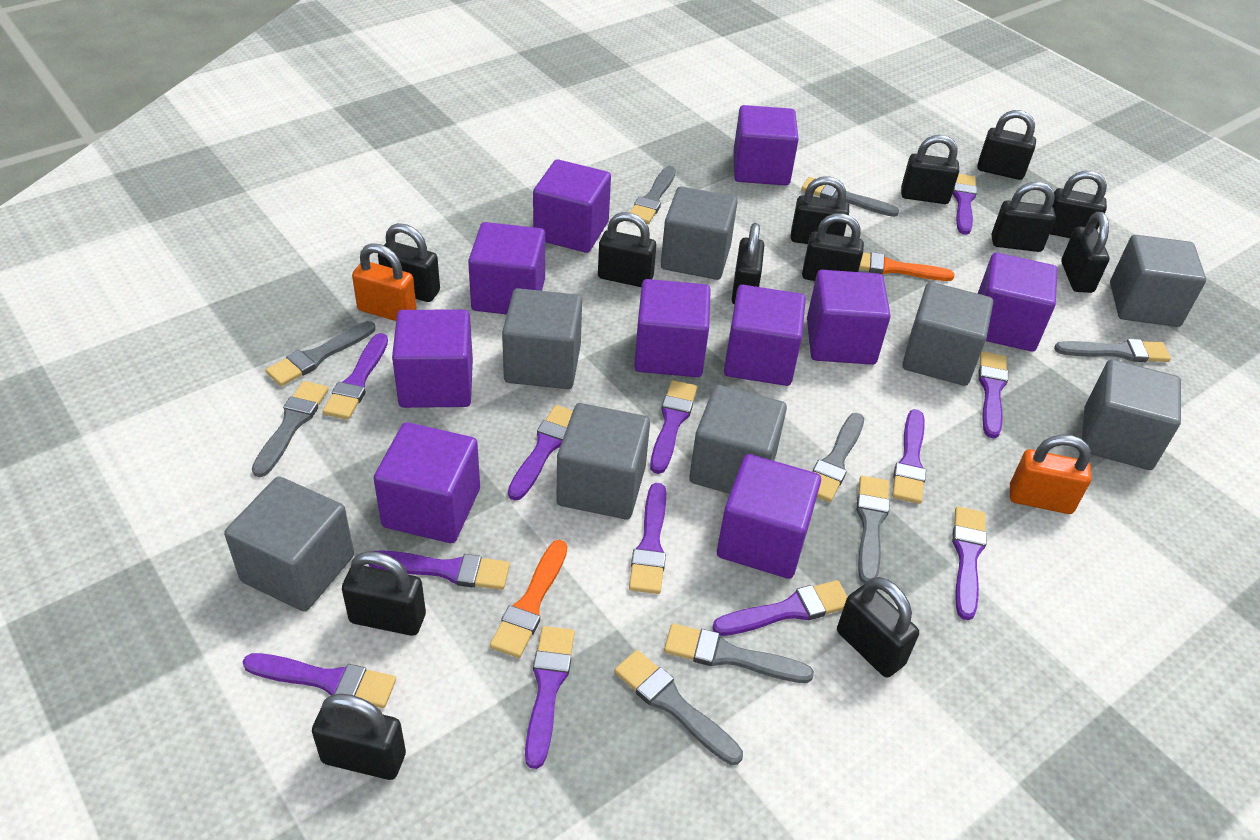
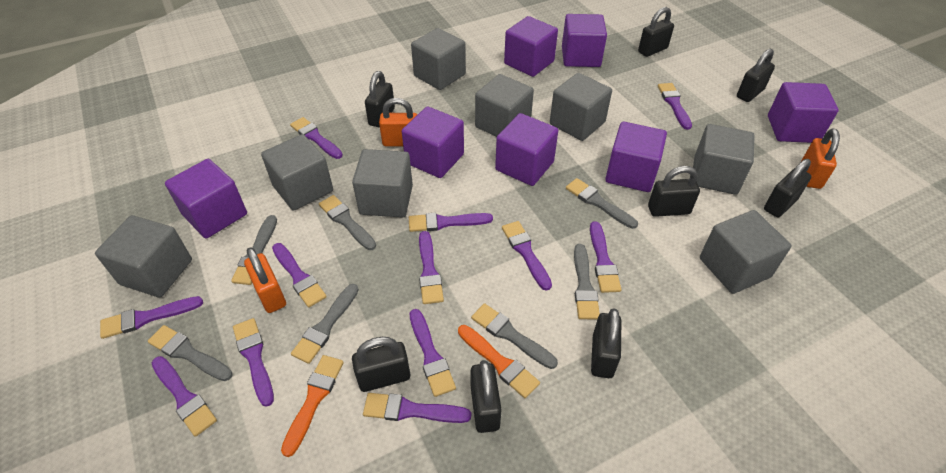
black padlock: [312,693,406,780] [342,551,426,636] [378,223,440,302] [598,212,656,287] [732,223,764,305] [791,176,849,244] [802,213,864,281] [837,577,919,678] [901,135,959,204] [977,110,1036,180] [991,182,1056,252] [1050,171,1107,238] [1061,212,1109,293] = 13 -> [352,337,410,392] [365,71,395,127] [471,360,502,433] [591,308,621,378] [638,7,674,57] [648,166,700,217] [737,49,775,102] [764,159,811,217] = 8
grey brush: [252,381,329,477] [265,321,375,386] [614,650,743,765] [630,166,676,224] [664,623,814,683] [801,177,899,217] [813,413,864,502] [856,476,890,584] [1054,339,1171,362] = 9 -> [148,325,233,381] [231,215,277,285] [291,284,359,364] [319,195,376,250] [471,303,558,369] [566,178,638,229] [574,244,600,319] = 7
orange padlock: [352,243,416,321] [1010,434,1091,514] = 2 -> [244,247,286,313] [379,98,417,147] [801,128,840,189] = 3
purple cube: [374,422,480,543] [392,310,473,408] [468,222,545,314] [533,159,611,253] [634,279,711,377] [717,454,821,579] [724,285,806,386] [733,105,799,185] [807,270,891,365] [978,253,1057,352] = 10 -> [165,159,247,238] [402,107,464,178] [495,113,558,186] [504,16,558,77] [562,14,607,67] [605,122,667,192] [768,82,839,143] = 7

